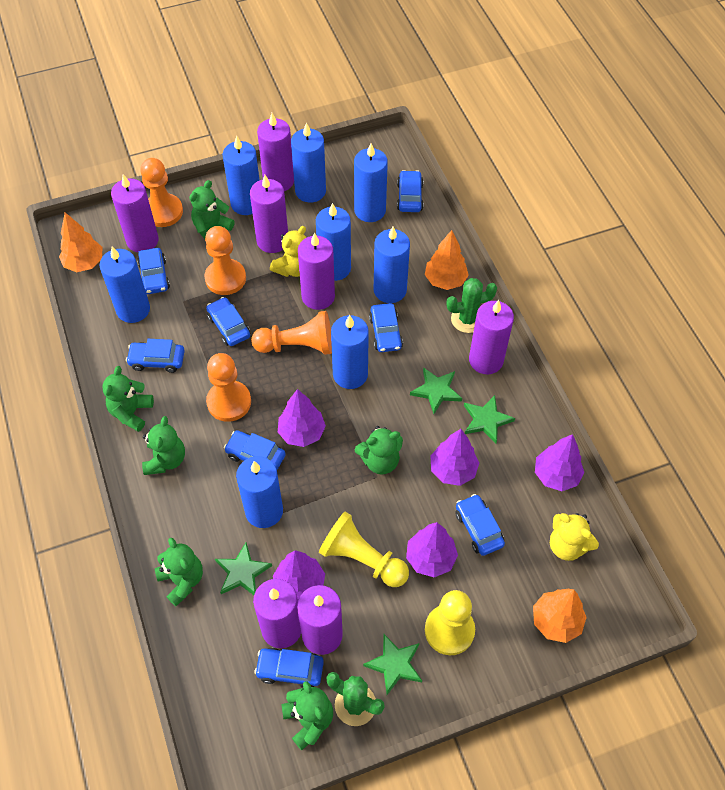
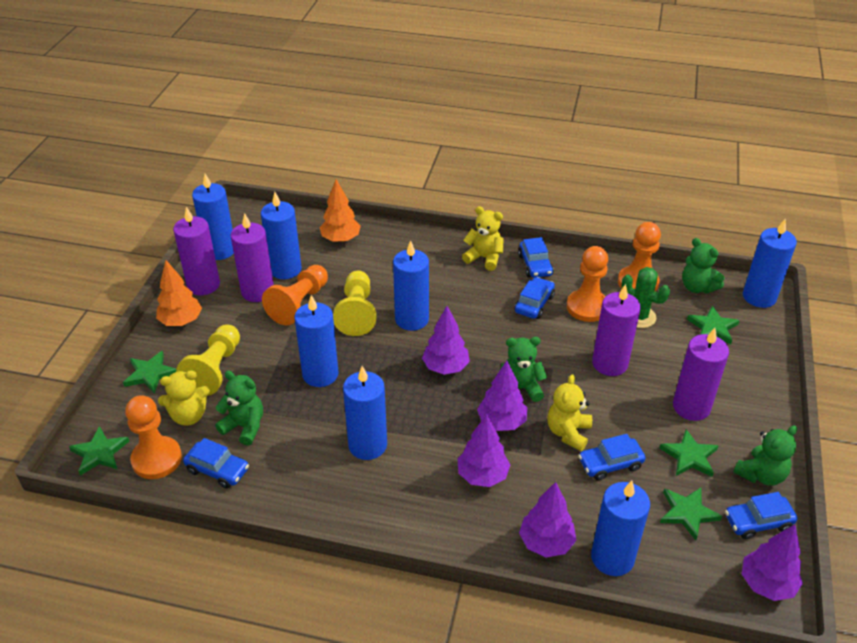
blue candle: [100,247,150,323] [223,136,260,215] [236,456,283,528] [291,123,326,203] [316,203,351,281] [331,315,369,389] [354,143,388,222] [374,227,410,303] = 8 -> [192,174,234,260] [261,192,302,279] [294,295,339,387] [343,366,387,460] [393,241,429,331] [591,480,650,576] [743,218,797,308] = 7
blue car: [126,339,185,373] [137,248,170,294] [206,297,250,346] [224,430,286,470] [254,647,324,688] [369,303,403,352] [397,170,424,212] [455,494,505,556] = 8 -> [183,438,249,488] [514,277,555,319] [518,237,554,278] [578,434,646,481] [725,492,797,539] = 5
green cactus: [326,672,385,726] [446,278,497,333] = 2 -> [622,267,670,328] = 1
green star: [215,542,272,595] [363,634,422,695] [410,367,462,414] [464,395,515,444] = 4 -> [69,426,130,476] [123,351,176,393] [659,429,718,477] [660,487,722,540] [687,306,740,344] = 5
green teddy bear: [102,366,154,432] [142,416,185,475] [155,538,203,606] [189,180,235,239] [281,681,333,750] [355,426,403,475] = 6 -> [215,371,263,446] [500,337,547,402] [682,238,725,293] [733,425,797,486] = 4
orange tree: [59,213,102,272] [425,230,469,290] [533,589,587,643] = 3 -> [156,260,202,326] [320,180,361,243] = 2
purple candle: [111,174,159,253] [250,175,288,253] [253,579,301,648] [257,113,294,191] [297,585,343,655] [298,233,335,310] [469,300,514,374] = 7 -> [173,207,220,295] [230,213,274,302] [592,284,641,376] [673,328,729,421] = 4
yellow teddy bear: [270,226,306,277] [550,513,599,561] = 2 -> [158,370,210,426] [462,206,504,271] [547,374,592,451] = 3

